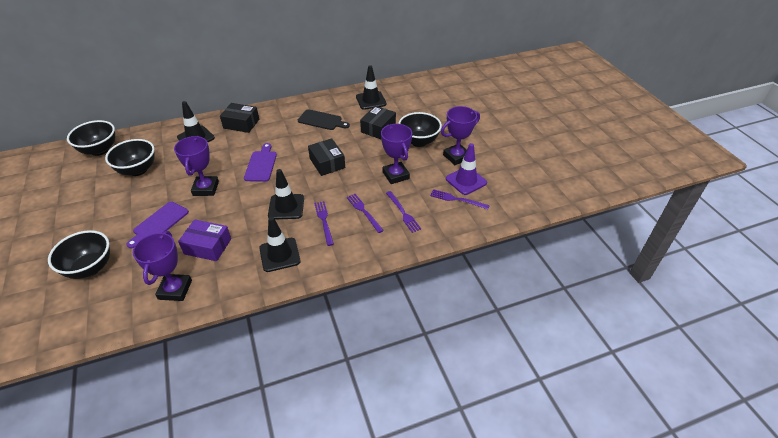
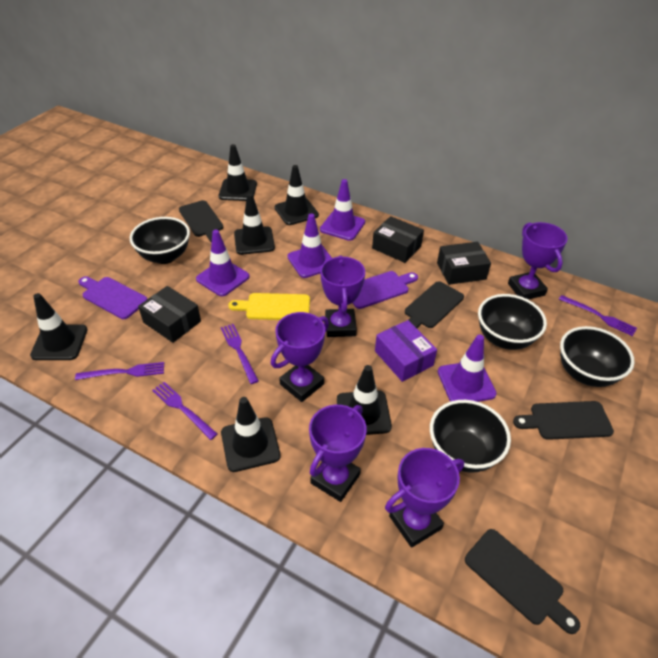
black cutting board: [298,109,350,130] = 1 -> [179,200,224,242] [405,281,464,328] [465,529,580,634] [513,401,614,440] = 4
black traffic cone: [177,101,215,142] [259,217,301,272] [268,169,304,219] [356,65,387,110] = 4 -> [30,293,88,360] [218,144,257,201] [221,397,281,472] [234,193,275,255] [274,165,319,225] [337,365,392,435] = 6
purple traffic cone: [446,143,487,195] = 1 -> [196,230,250,296] [288,214,332,278] [320,179,365,241] [438,334,497,402] = 4
purple trophy: [133,231,192,301] [174,136,219,196] [381,124,412,184] [441,106,480,165] = 4 -> [271,312,329,402] [309,405,367,502] [320,255,365,337] [385,448,464,548] [508,222,568,300] = 5
yellow cutting board: none = 0 -> [228,293,310,320] = 1

